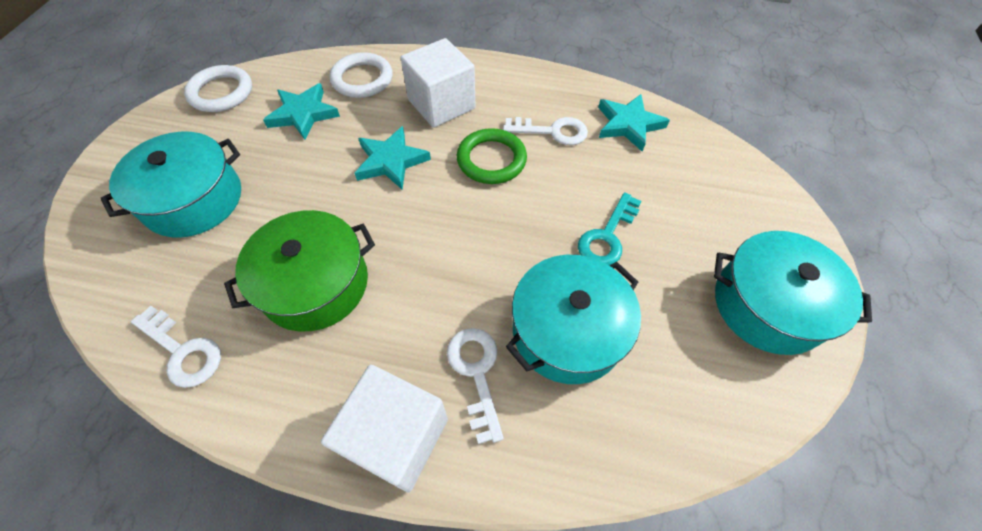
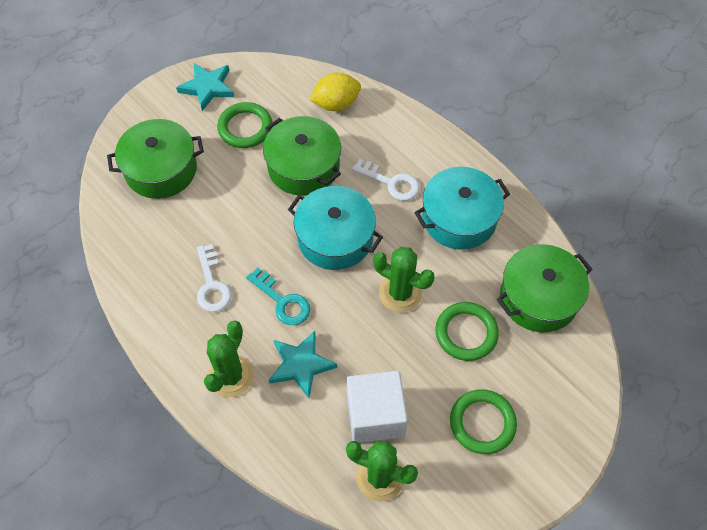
green cactus: none = 0 -> [204,321,254,397] [346,441,418,502] [373,247,435,312] = 3
green pot: [224,210,375,331] = 1 -> [107,119,204,199] [263,116,341,196] [497,244,593,332] = 3
green ring: [457,128,527,184] = 1 -> [217,102,272,148] [435,302,499,361] [450,389,517,454] = 3
turquoise pot: [101,132,241,238] [506,255,641,384] [714,231,872,355] = 3 -> [288,186,383,270] [414,167,510,250] = 2
turquoise star: [263,83,340,140] [354,126,431,190] [598,94,670,152] = 3 -> [176,63,234,111] [269,331,337,398] = 2
white cube: [321,365,448,493] [401,38,476,128] = 2 -> [347,371,408,443] = 1
white key: [131,306,221,388] [447,328,504,444] [503,117,588,145] = 3 -> [197,244,232,312] [352,159,420,201] = 2
white ring: [184,65,252,112] [330,52,393,98] = 2 -> none = 0
yellow lemon: none = 0 -> [309,72,361,111] = 1

